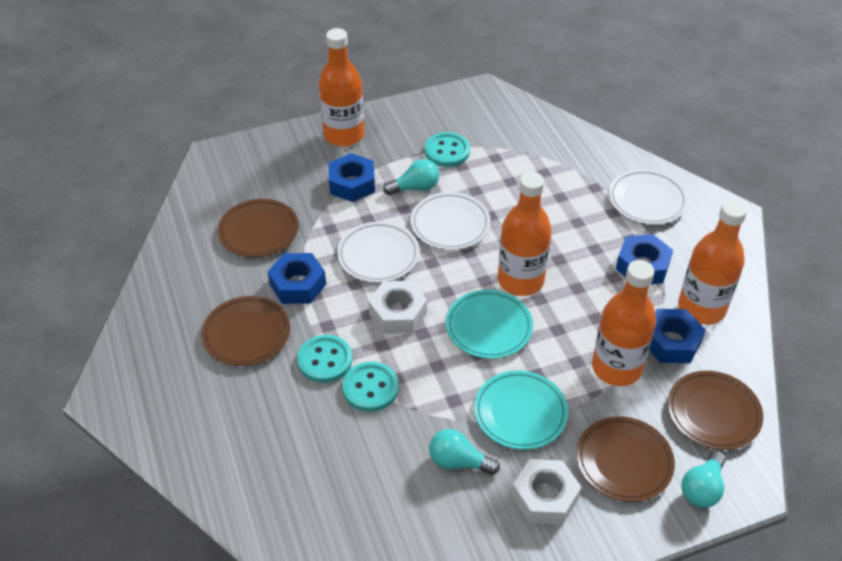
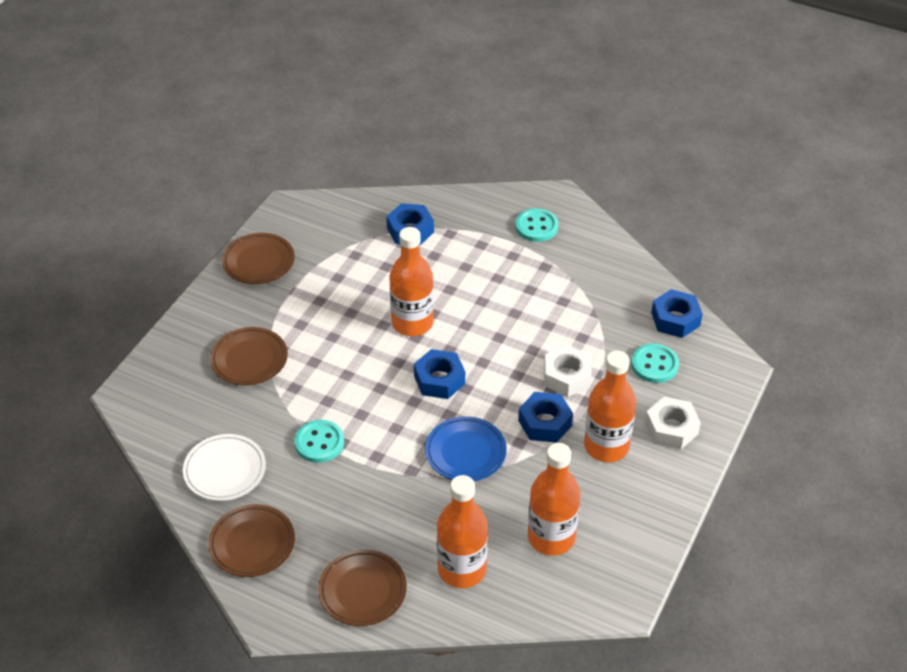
blue plate: none = 0 -> [425,416,507,481] = 1
turquoise light bulb: [383,159,439,195] [429,429,500,475] [682,451,726,508] = 3 -> none = 0
turquoise plate: [446,290,533,359] [474,370,568,450] = 2 -> none = 0
white plate: [337,221,419,283] [410,192,490,250] [609,169,688,225] = 3 -> [183,434,266,501] = 1

